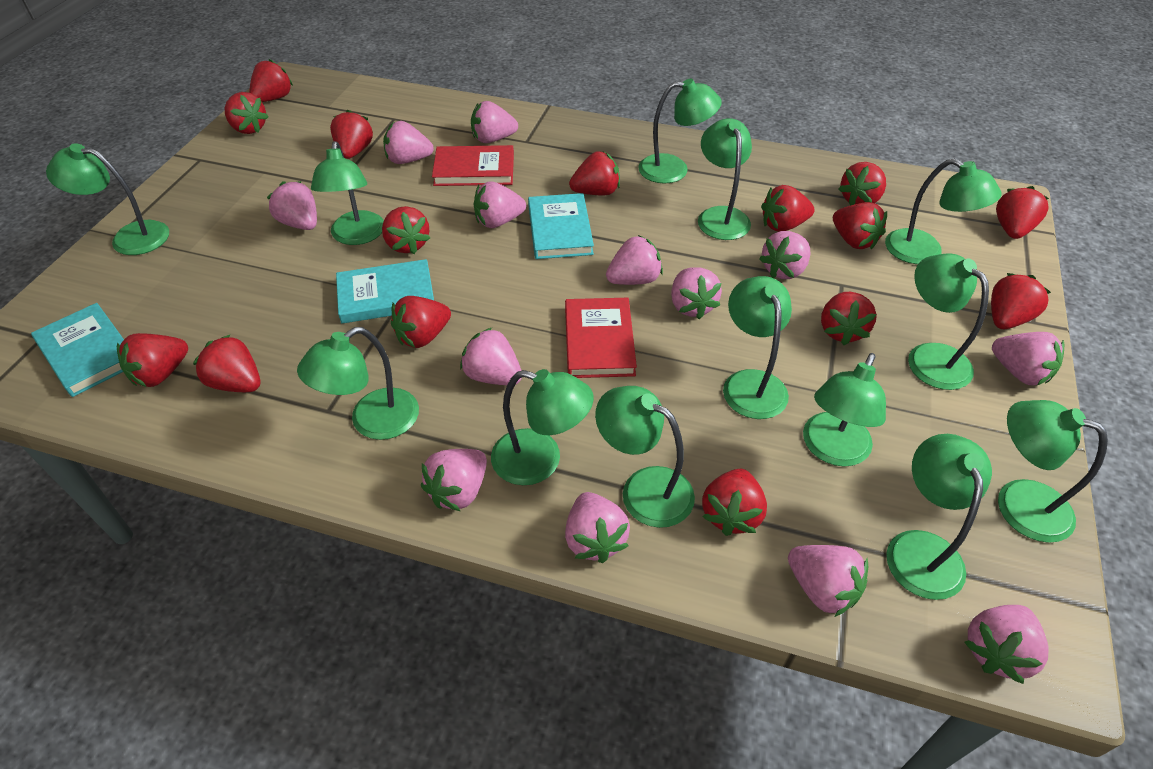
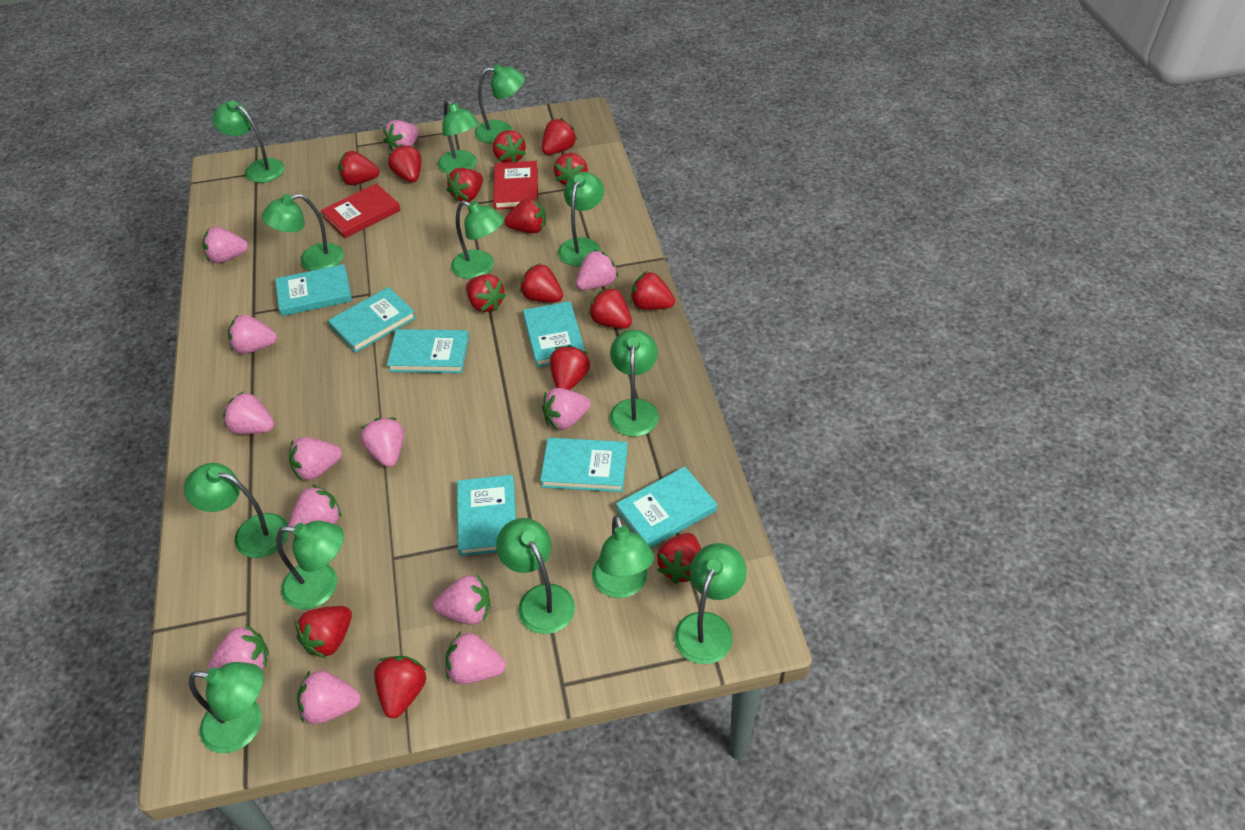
turquoise book: [31,303,124,397] [336,259,434,323] [528,193,594,259] = 3 -> [275,264,352,316] [328,287,416,353] [387,329,469,373] [457,475,516,556] [523,301,585,367] [540,438,628,492] [616,467,717,548] = 7

